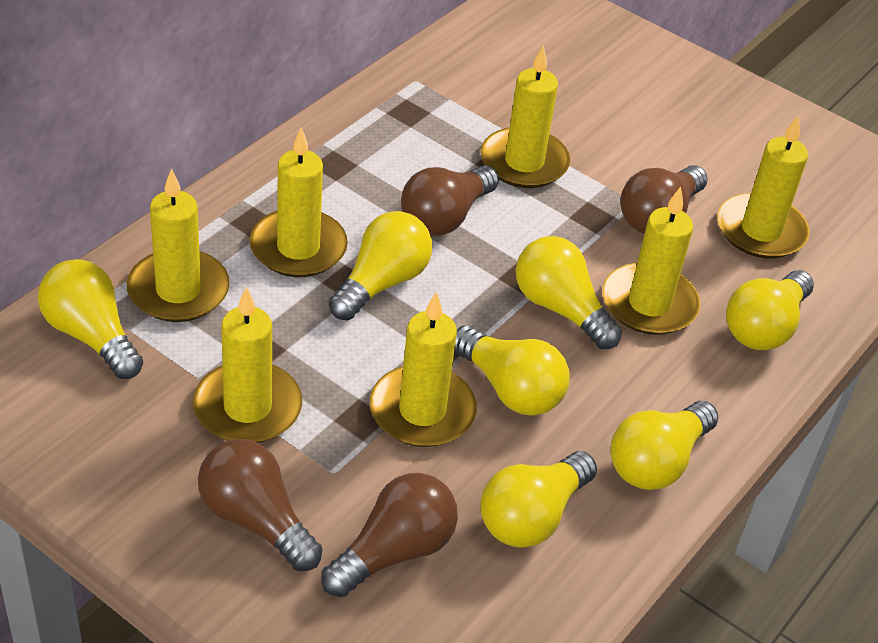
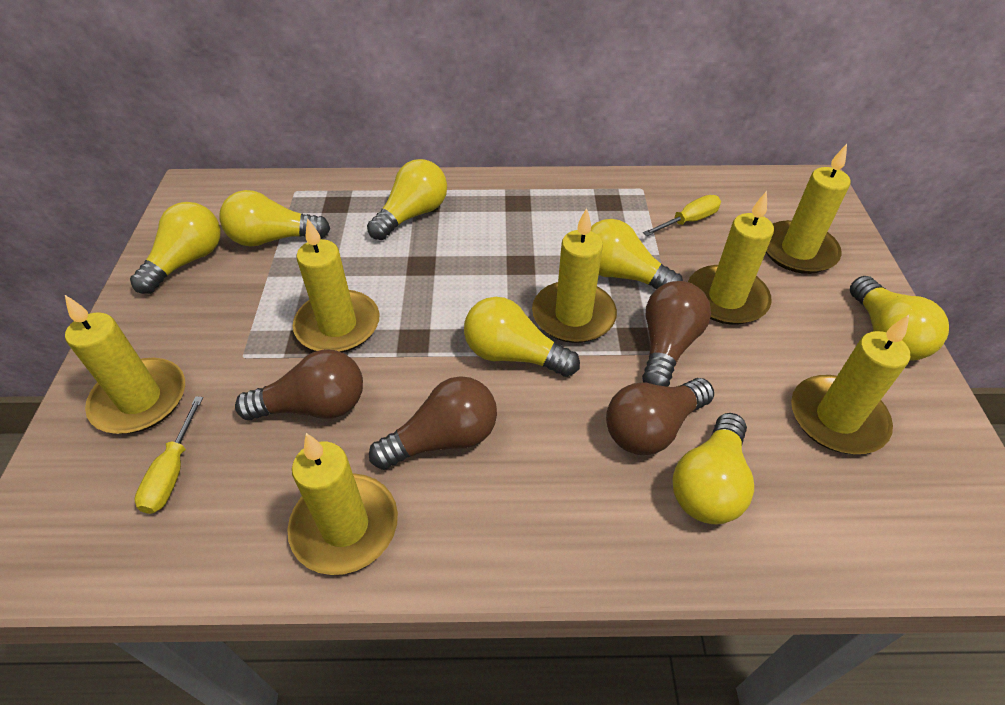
yellow screwdriver: none = 0 -> [135,396,203,514] [643,195,721,236] = 2

